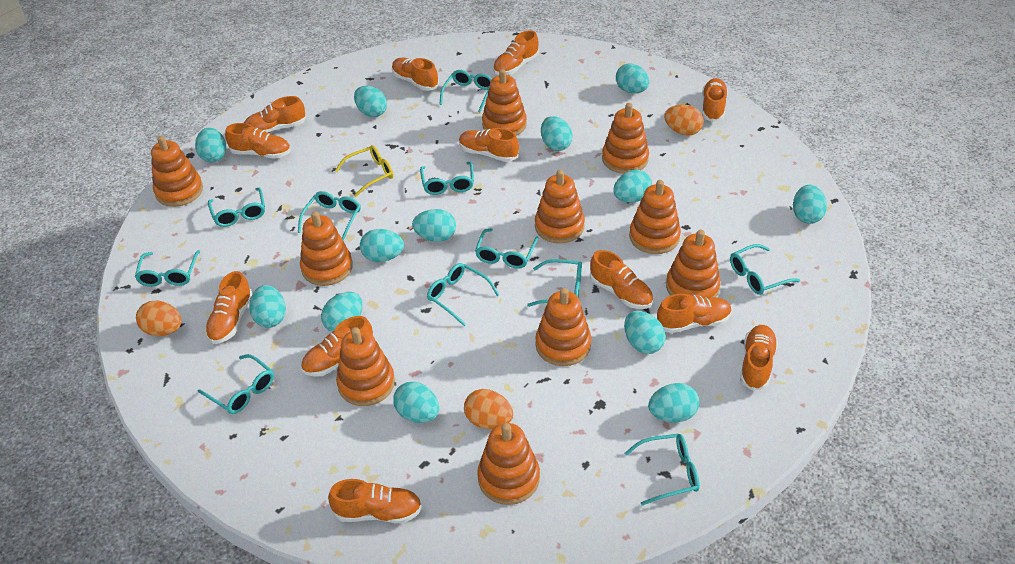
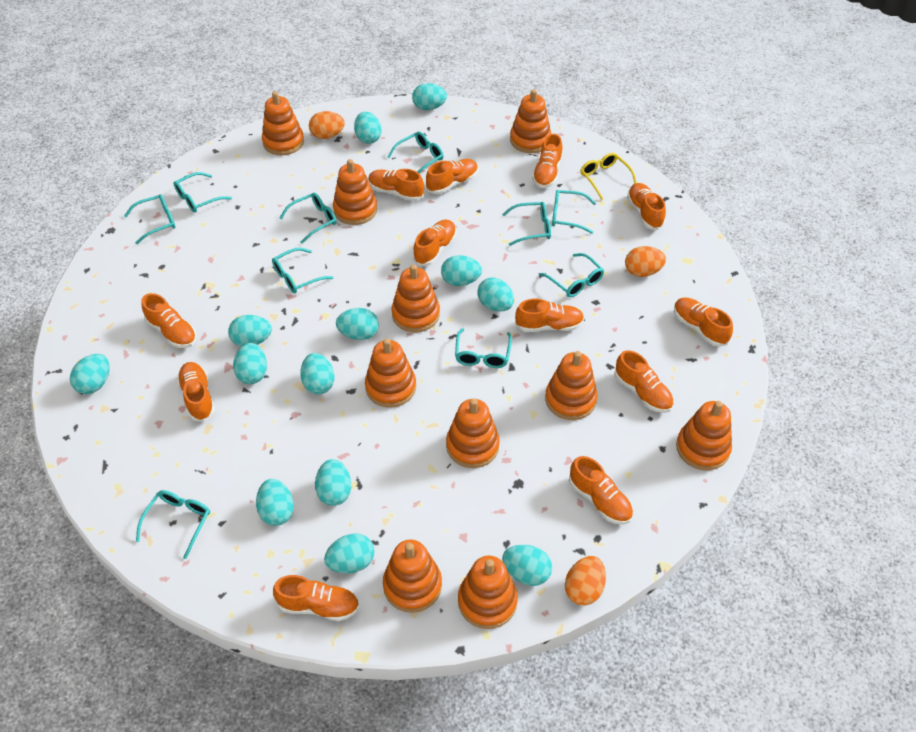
turquoise glasses: [135,250,200,287] [198,354,274,414] [208,188,265,227] [298,191,361,241] [420,162,474,195] [427,263,499,326] [439,70,492,112] [475,228,538,269] [527,259,582,307] [625,434,700,506] [730,244,800,295] = 11 -> [124,194,176,244] [136,490,210,559] [174,172,232,213] [272,248,333,293] [280,193,337,244] [387,132,444,173] [455,328,512,368] [502,202,551,246] [540,253,604,297] [552,190,596,234] = 10

